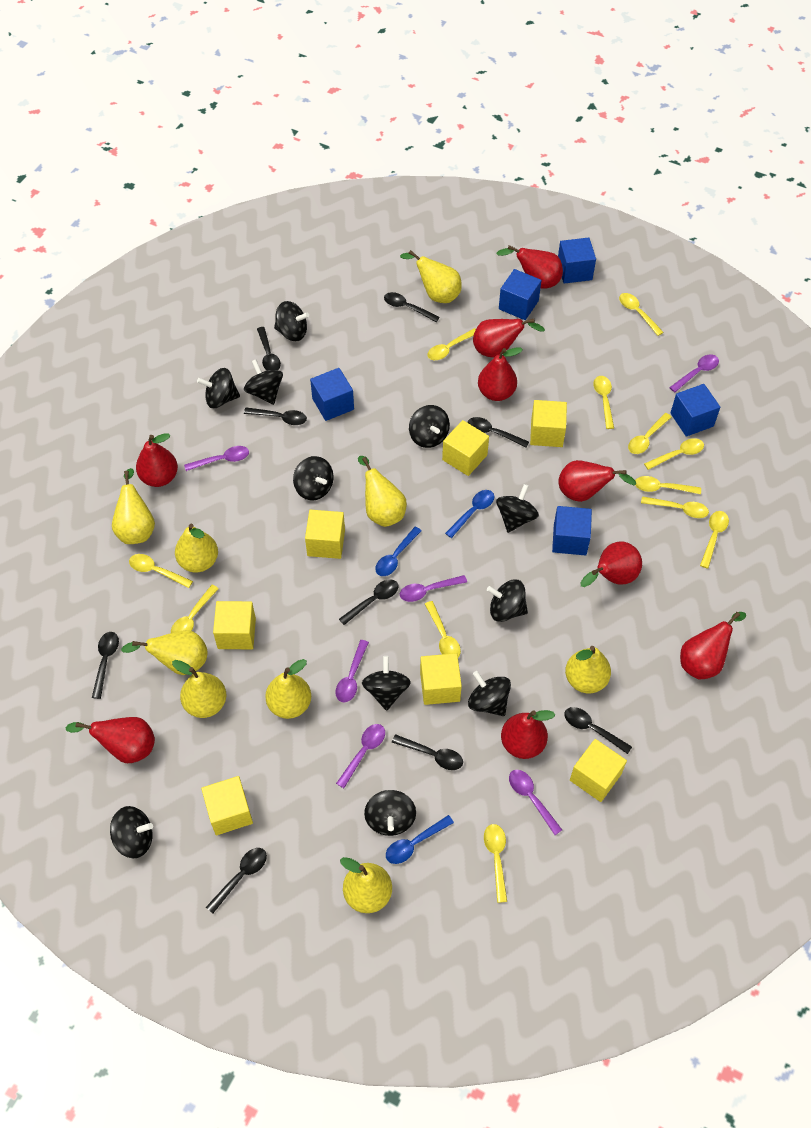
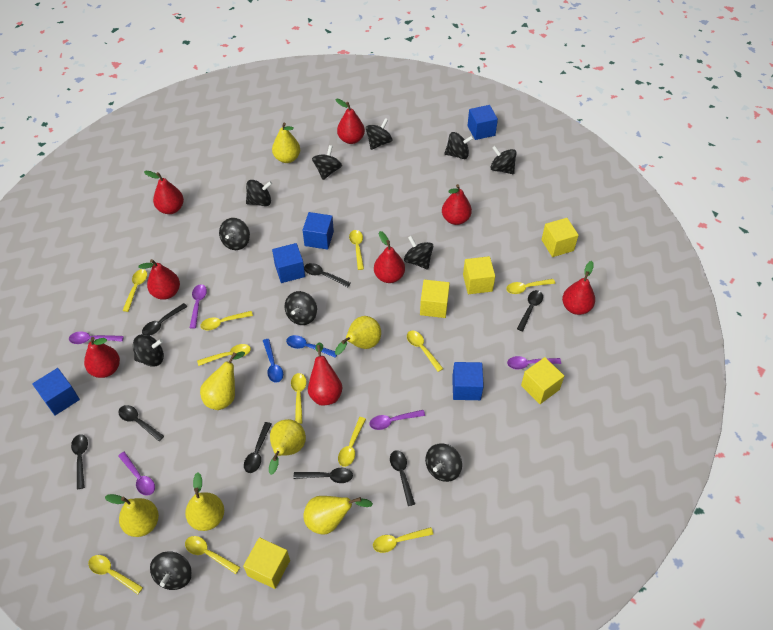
black spoon: [92,632,119,699] [206,848,267,914] [244,407,307,425] [257,327,281,370] [339,579,398,625] [384,292,440,322] [392,734,463,770] [468,417,529,448] [564,707,632,754] = 9 -> [71,434,88,489] [118,405,164,441] [142,303,188,336] [244,422,271,473] [293,468,353,483] [304,263,350,287] [390,450,415,506] [517,290,543,331] = 8
blue spoon: [375,527,421,576] [386,815,454,864] [445,490,494,538] = 3 -> [263,339,283,383] [286,335,337,358] = 2
purple spoon: [184,446,249,471] [336,640,369,702] [336,724,385,788] [400,575,467,602] [509,770,562,835] [669,354,719,392] = 6 -> [69,331,124,344] [118,452,155,496] [190,284,207,329] [369,410,425,430] [507,356,561,369] = 5
red pear: [66,717,155,763] [136,434,178,487] [473,319,545,358] [478,347,523,401] [496,245,563,289] [501,710,555,759] [558,460,636,502] [581,541,642,587] [680,612,746,679] = 9 -> [84,337,120,378] [138,259,180,300] [144,171,184,214] [308,343,343,405] [335,98,365,144] [374,231,405,283] [442,184,472,225] [562,261,595,315] = 8
yellow cube: [201,776,253,835] [213,601,256,649] [305,510,345,559] [420,653,462,705] [442,420,489,476] [530,400,567,447] [570,739,627,802] = 7 -> [243,537,290,589] [420,279,450,318] [463,256,495,294] [521,357,564,404] [541,218,579,257] = 5
yellow pear: [112,468,155,544] [121,630,208,675] [172,660,226,718] [175,524,218,572] [265,659,311,719] [340,857,392,913] [358,456,407,527] [400,250,462,303] [565,646,611,693] = 9 -> [105,494,159,537] [185,472,224,531] [200,352,245,410] [269,419,306,475] [272,122,300,163] [303,496,373,534] [335,316,381,355] = 7
yellow spoon: [129,554,193,588] [171,585,219,633] [425,601,461,657] [427,328,476,360] [484,824,507,903] [593,376,614,429] [619,293,664,336] [628,413,671,454] [635,476,701,494] [641,496,709,518] [644,438,704,470] [700,511,729,569] = 12 -> [88,555,143,594] [122,269,147,312] [185,536,240,574] [197,344,251,366] [201,311,253,330] [291,373,307,424] [338,417,366,467] [349,230,364,270] [373,527,434,553] [407,331,443,372] [506,279,555,294] = 11

